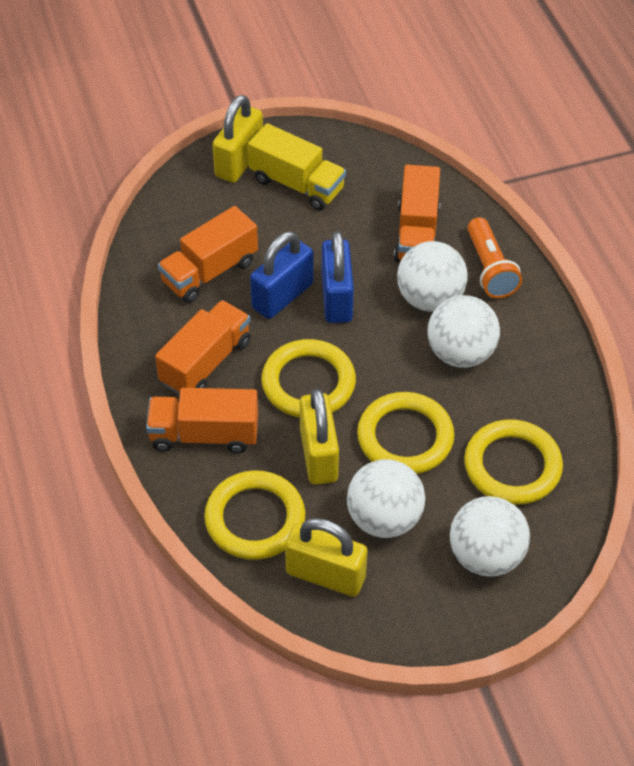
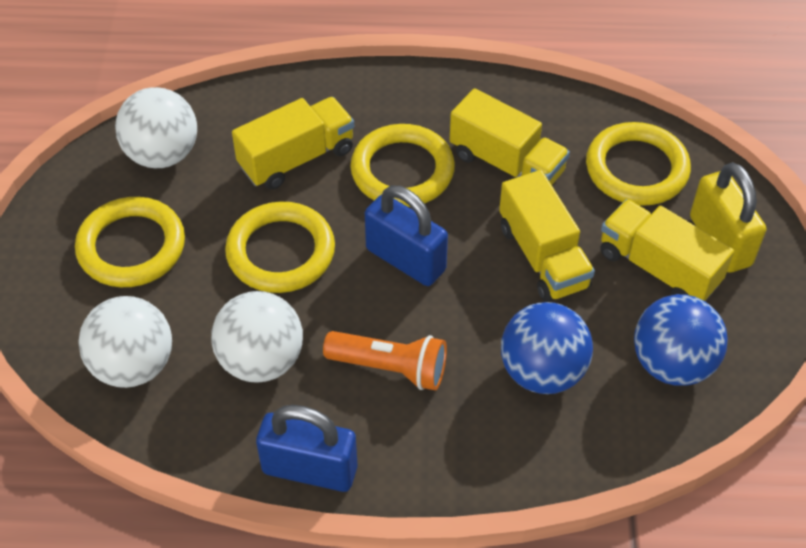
blue ball: none = 0 -> [501,302,593,394] [634,294,728,386] = 2
orange truck: [146,388,258,453] [155,300,251,395] [158,206,258,303] [394,165,440,262] = 4 -> none = 0
white ball: [347,459,425,538] [397,241,467,312] [427,295,500,368] [450,496,530,577] = 4 -> [78,296,172,388] [115,87,197,168] [211,291,303,383] = 3
yellow padlock: [212,95,263,183] [285,518,367,597] [300,389,339,485] = 3 -> [690,162,766,273] = 1
yellow truck: [248,123,346,210] = 1 -> [232,97,354,190] [450,88,570,185] [499,170,595,302] [600,199,734,301] = 4

